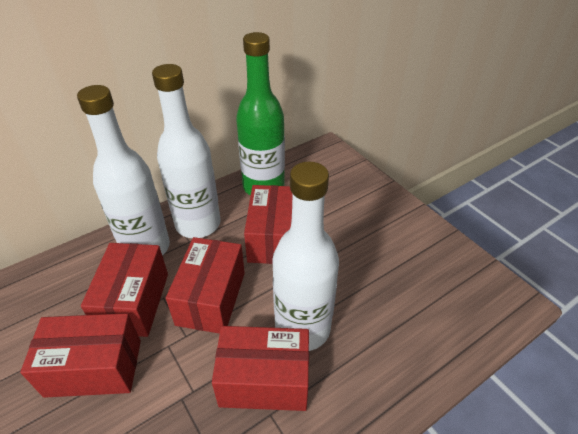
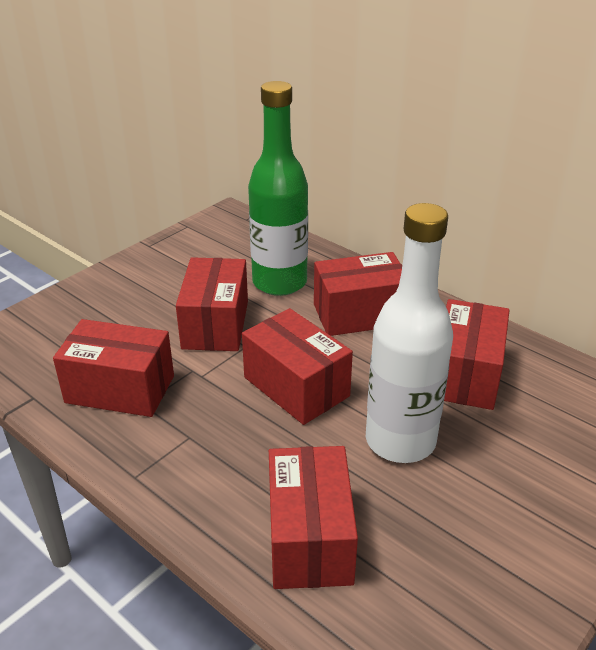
red box: [20,313,141,398] [81,243,168,337] [166,237,245,334] [212,326,309,411] [244,185,292,264] = 5 -> [53,319,174,417] [176,257,248,351] [242,308,353,425] [269,446,358,589] [314,252,402,336] [444,299,509,410] = 6
white bottle: [77,85,170,256] [152,64,221,238] [272,162,339,351] = 3 -> [366,203,453,463] = 1

